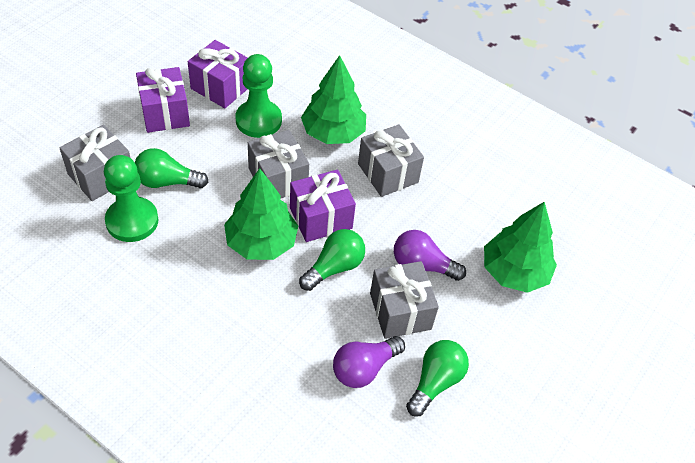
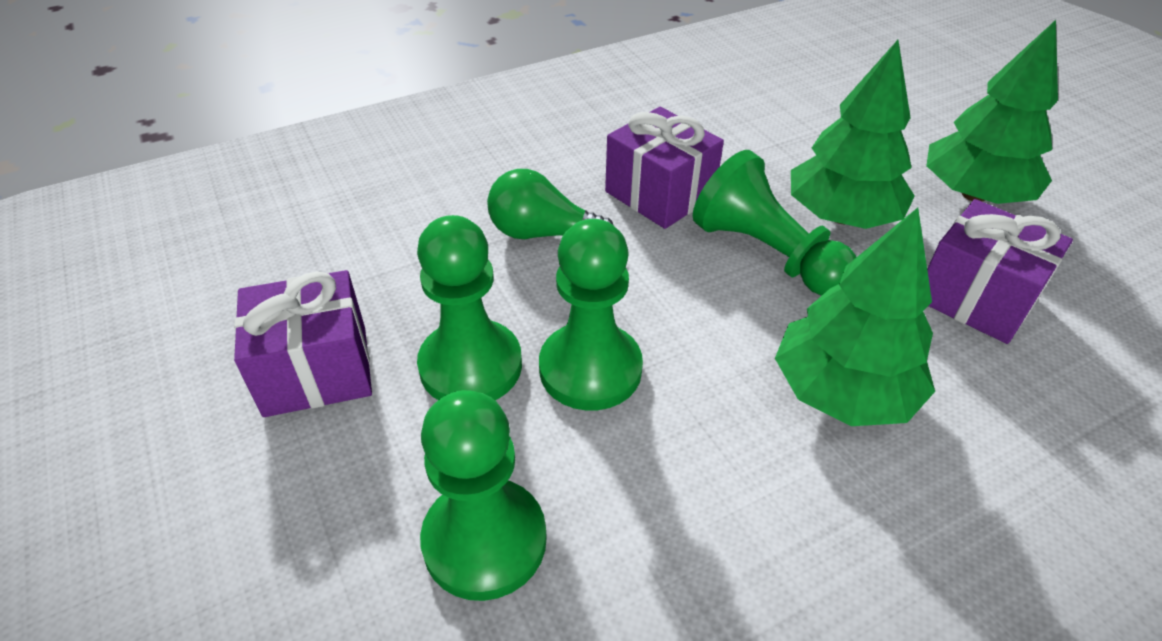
green light bulb: [135,148,208,188] [299,229,365,291] [406,340,469,417] = 3 -> [487,169,613,239] = 1
green pawn: [104,155,158,242] [235,54,282,138] = 2 -> [417,215,522,400] [420,390,547,601] [539,219,643,411] [693,150,856,296] = 4
grey gift: [59,125,131,201] [248,130,309,199] [358,124,424,197] [370,261,439,339] = 4 -> none = 0
purple light bulb: [333,336,405,388] [394,230,466,281] = 2 -> none = 0

